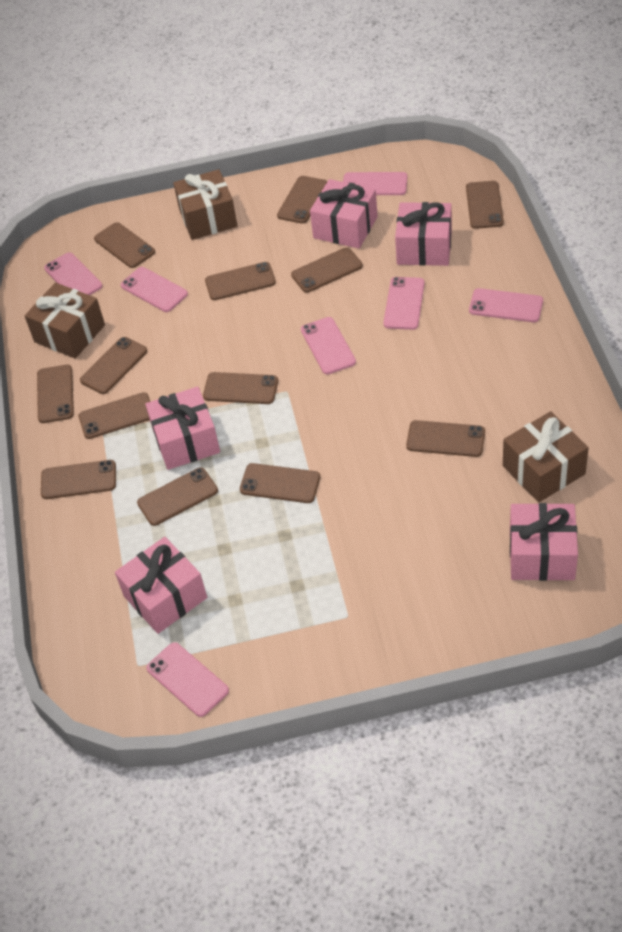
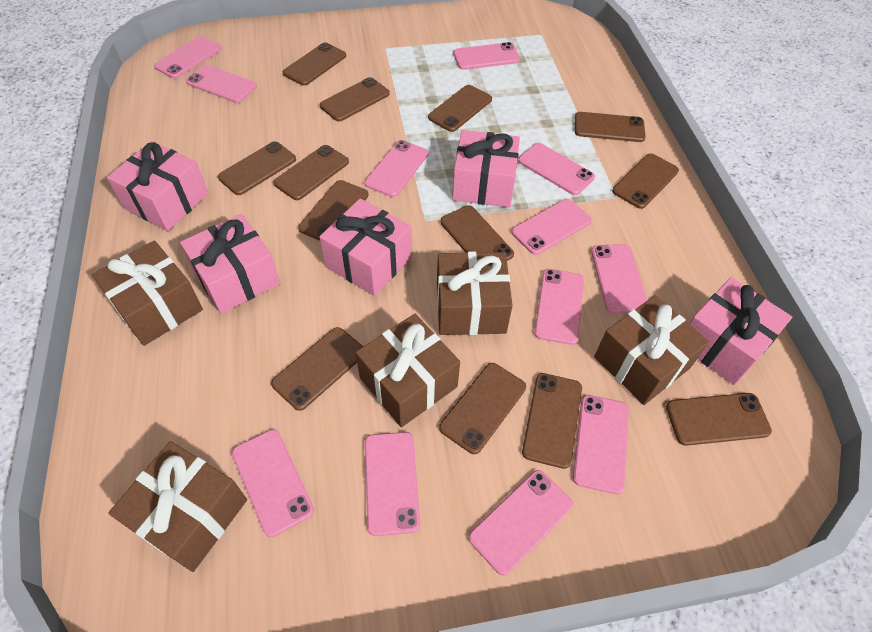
brown gift: [25,283,105,359] [173,169,238,240] [503,411,589,502] = 3 -> [92,240,203,346] [108,441,247,572] [356,314,460,427] [437,252,513,335] [594,295,709,405] = 5
pink phone: [44,252,102,295] [121,267,188,312] [146,642,229,717] [301,317,356,375] [343,172,407,195] [383,277,425,330] [469,288,543,322] = 7 -> [154,36,221,79] [186,65,257,103] [232,429,314,537] [365,140,428,197] [365,432,420,536] [453,42,520,70] [469,470,573,576] [512,199,592,255] [518,143,595,195] [534,269,584,345] [573,395,629,494] [591,244,647,314] = 12

